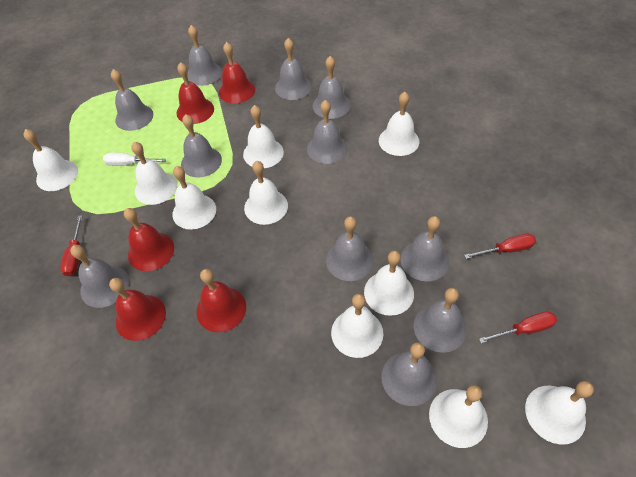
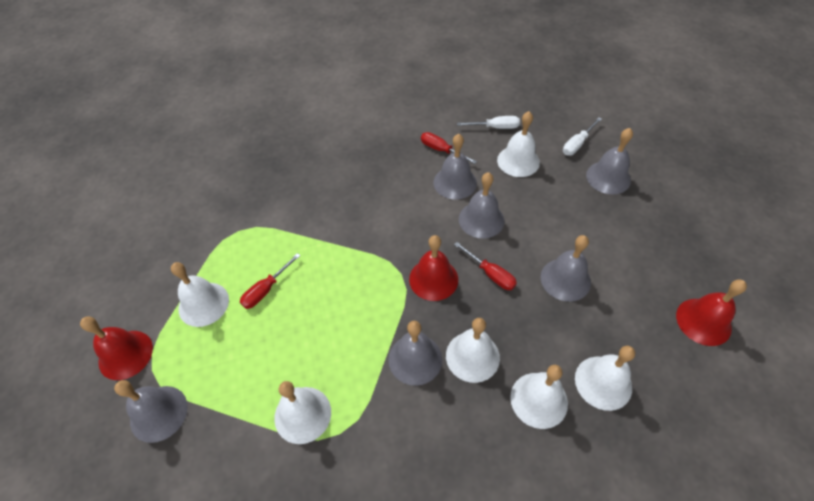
grey bell: [70,245,129,308] [111,69,153,131] [181,114,222,177] [187,25,222,86] [275,38,312,100] [307,100,348,164] [312,56,350,119] [326,216,374,281] [381,342,437,406] [401,216,449,281] [414,288,467,353] = 11 -> [114,380,188,443] [389,321,442,386] [434,134,477,199] [459,172,504,239] [541,235,591,302] [586,128,633,195] = 6
red bell: [109,278,166,341] [124,208,174,271] [177,62,214,124] [197,269,246,332] [219,42,255,104] = 5 -> [80,316,153,380] [409,235,458,301] [676,279,747,346] = 3
white bell: [23,129,78,191] [132,142,177,205] [173,166,216,230] [243,105,284,168] [244,161,288,225] [331,294,384,358] [364,251,414,316] [379,92,419,156] [429,385,488,448] [525,381,594,445] = 10 -> [171,262,229,327] [274,381,331,444] [446,318,500,383] [497,111,540,177] [510,365,568,429] [575,346,635,411] = 6
white screwdriver: [103,152,166,166] = 1 -> [457,116,520,129] [563,117,602,155] = 2

